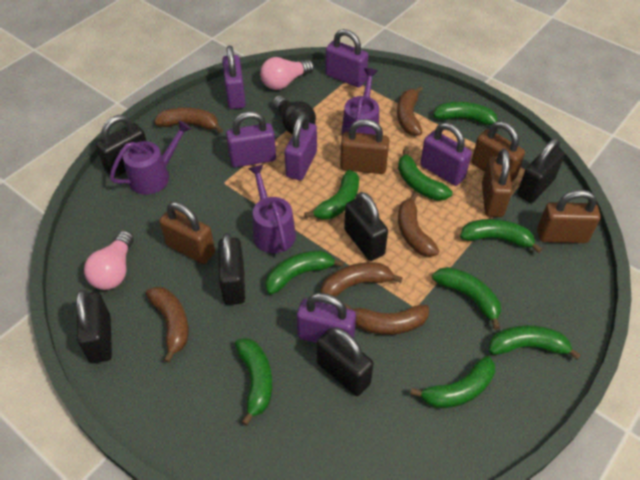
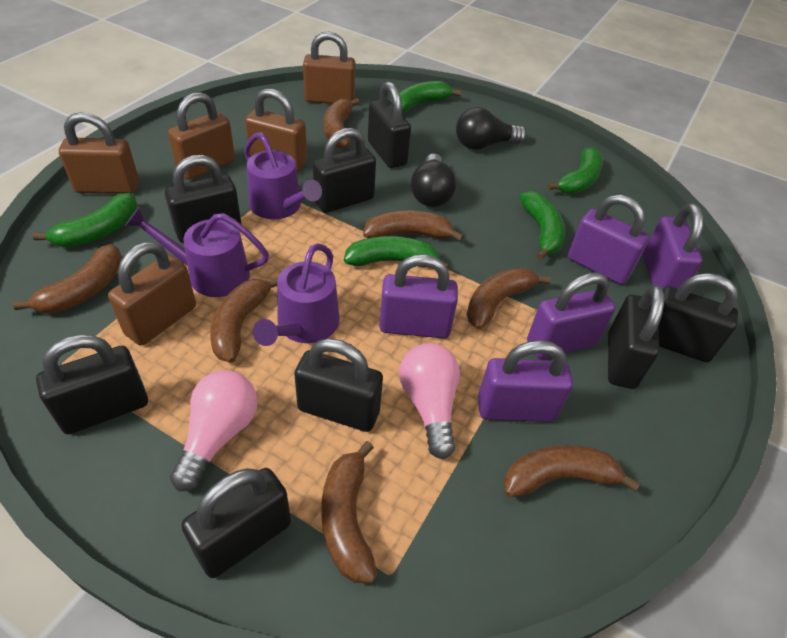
black light bulb: [272,95,316,135] = 1 -> [411,154,456,207] [456,107,527,150] = 2
black padlock: [76,289,112,363] [96,115,146,178] [218,233,245,305] [317,327,374,396] [344,192,388,261] [517,138,565,203] = 6 -> [36,334,148,434] [165,155,241,243] [181,468,291,578] [294,338,383,432] [313,128,376,213] [368,81,411,168] [608,285,664,389] [658,273,738,362] = 8
brown banana: [146,287,188,363] [154,108,223,133] [321,262,403,297] [345,303,429,335] [397,86,423,136] [398,193,439,257] = 6 -> [13,244,122,313] [210,277,278,363] [321,441,377,583] [324,98,360,149] [363,210,464,242] [466,267,551,330] [503,445,640,498] = 7
green banana: [235,338,272,426] [265,250,344,295] [304,170,359,220] [398,149,453,201] [411,356,495,408] [432,267,501,330] [433,102,502,129] [460,219,542,253] [489,325,581,360] = 9 -> [32,193,137,247] [344,236,449,268] [399,81,461,113] [519,191,565,260] [547,147,603,194] = 5
purple padlock: [222,45,246,109] [226,111,276,167] [284,113,317,180] [297,293,356,343] [326,29,368,87] [420,123,472,186] = 6 -> [379,254,458,338] [478,340,573,422] [527,272,616,358] [568,194,649,285] [643,203,703,289] = 5

